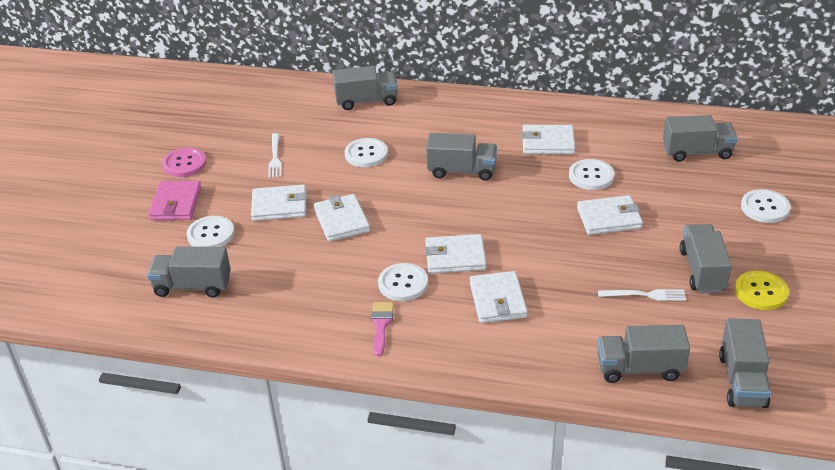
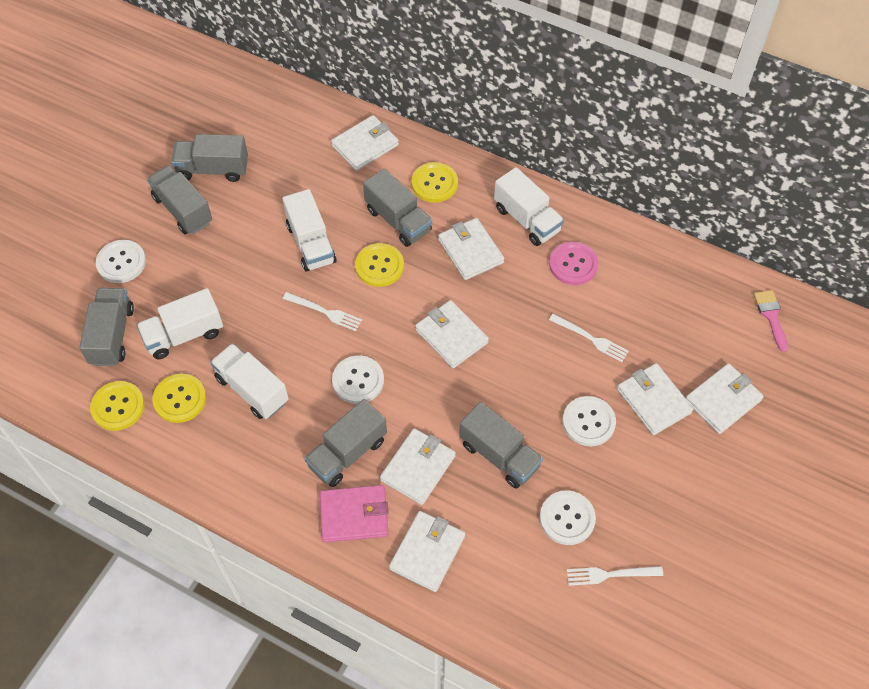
grey truck: [147,247,231,298] [333,66,398,110] [426,133,497,181] [598,325,690,383] [663,115,738,162] [680,224,732,293] [719,318,771,408] = 7 -> [79,288,134,366] [147,165,212,234] [171,134,248,182] [304,399,387,487] [363,168,432,247] [459,402,543,488] = 6
white button: [187,216,234,247] [345,138,388,167] [378,263,428,301] [569,159,614,190] [741,189,790,223] = 5 -> [96,240,146,283] [332,356,384,404] [540,490,596,545] [563,396,616,446] = 4
white fork: [268,133,282,178] [598,289,686,301] = 2 -> [283,292,362,331] [549,314,629,362] [567,566,663,586] = 3
white truck: none = 0 -> [137,288,223,359] [210,343,289,419] [282,189,336,272] [494,167,564,246] = 4
white wallet: [251,184,307,221] [314,194,370,242] [425,234,487,274] [470,271,528,323] [521,125,575,154] [577,195,643,235] = 6 -> [331,115,399,171] [380,428,456,505] [389,511,465,592] [415,300,489,368] [438,218,504,280] [617,363,693,435] [686,363,764,434] = 7
yellow button: [735,271,789,310] = 1 -> [90,381,145,431] [153,374,206,423] [355,243,404,287] [411,162,458,203] = 4

